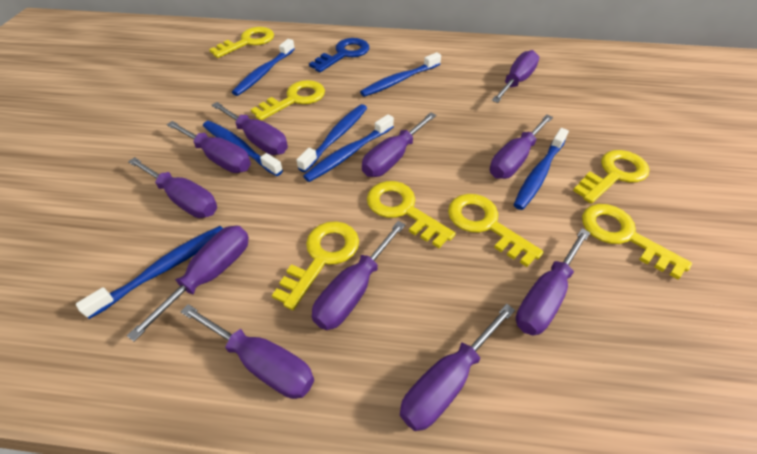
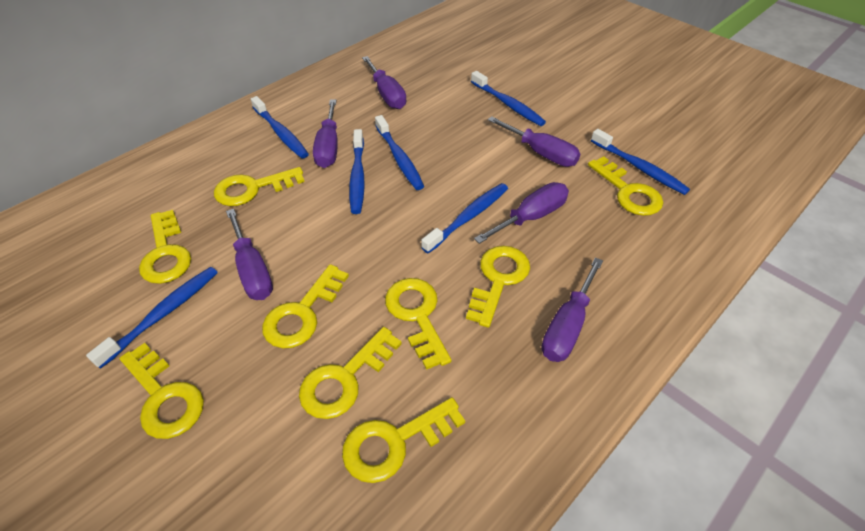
blue key: [309,38,369,72] = 1 -> none = 0
purple screwdriver: [127,226,249,342] [128,157,217,218] [167,121,251,173] [181,304,314,399] [212,102,288,155] [312,221,406,330] [362,112,436,177] [400,304,515,431] [490,114,553,179] [492,50,539,103] [516,228,590,336] = 11 -> [226,209,273,300] [313,99,338,168] [362,56,406,109] [474,182,569,244] [488,116,580,167] [541,257,603,362] = 6
yellow key: [209,27,274,58] [251,80,325,121] [272,221,359,310] [367,181,456,248] [448,194,544,267] [573,150,650,204] [582,204,692,279] = 7 -> [119,343,204,439] [139,210,191,284] [214,167,305,206] [262,264,349,348] [299,327,402,419] [342,397,465,483] [385,278,452,370] [466,246,530,328] [588,157,663,216] = 9

